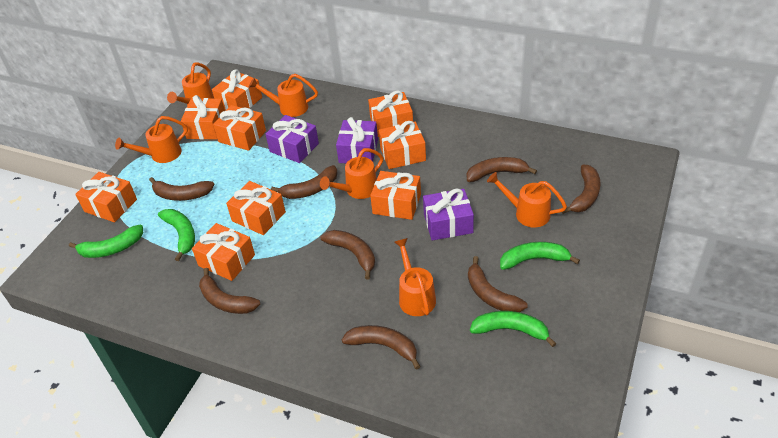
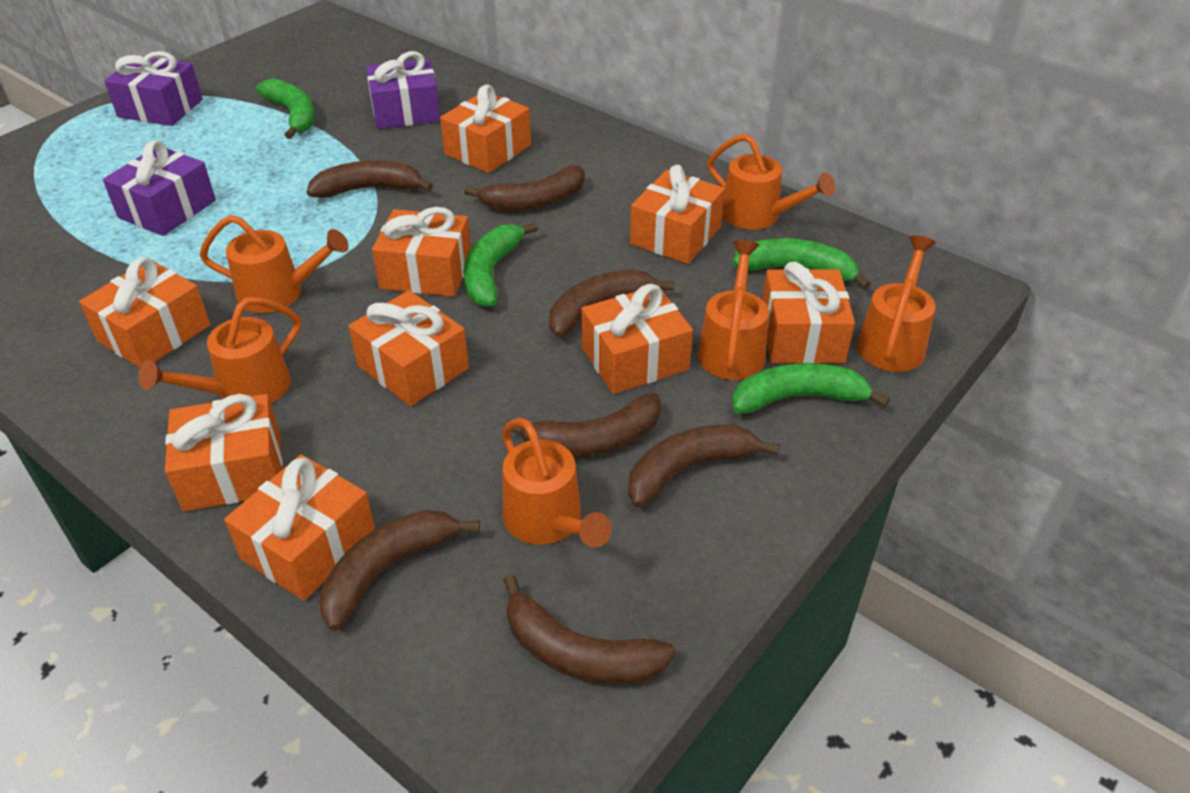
brown banana: [149,177,215,201] [199,268,260,314] [271,165,337,199] [321,230,375,280] [342,325,421,370] [467,157,537,182] [468,256,528,312] [562,165,601,214] = 8 -> [307,160,433,198] [320,510,480,631] [464,166,585,211] [503,574,675,684] [504,393,661,457] [549,269,674,337] [628,425,780,507] = 7

